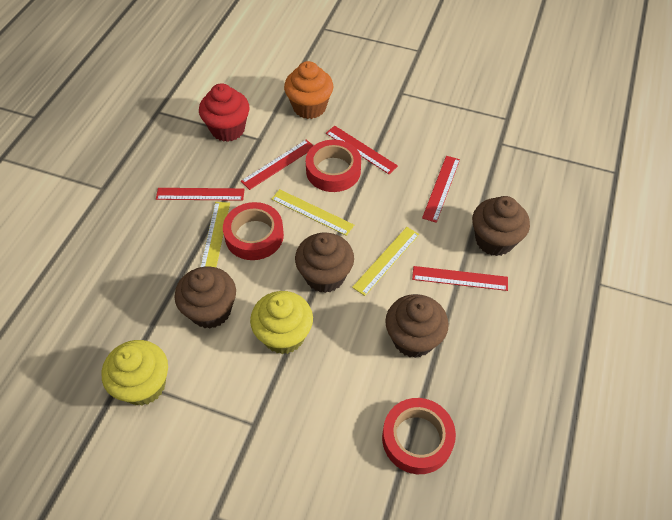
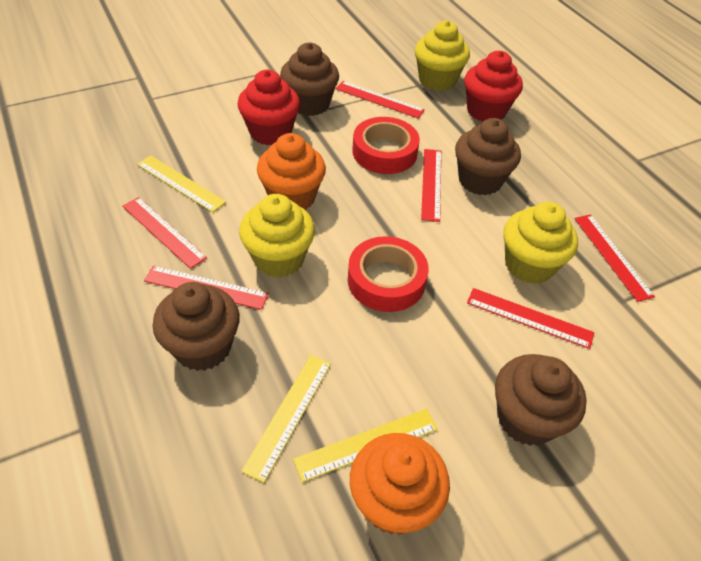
orange cupcake: [284,61,333,119] = 1 -> [257,133,326,210] [350,433,450,535] = 2
red cupcake: [199,83,250,142] = 1 -> [238,70,300,145] [464,51,523,122] = 2
red ruler: [156,188,244,201] [241,139,314,190] [326,126,398,174] [412,266,508,291] [422,156,460,223] = 5 -> [122,197,207,269] [144,265,269,310] [335,81,425,118] [421,149,441,222] [467,288,594,349] [575,214,655,302] = 6
red tape: [223,202,284,260] [306,140,361,192] [382,398,456,474] = 3 -> [348,236,429,312] [352,117,420,174] = 2
yellow cupcake: [101,340,168,406] [250,291,313,354] = 2 -> [239,194,315,278] [415,20,470,91] [503,202,578,284] = 3

